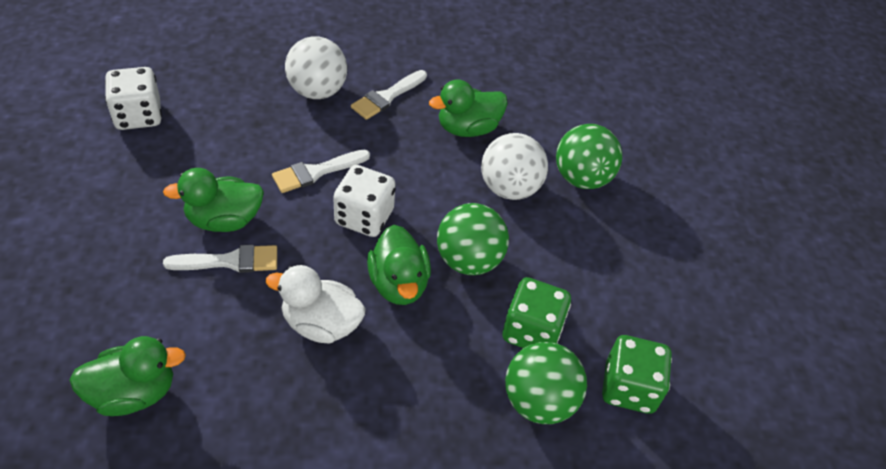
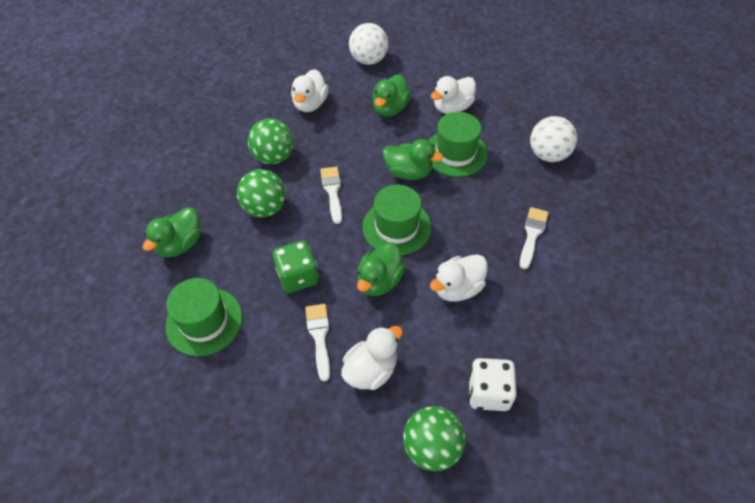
green dice: [503,277,571,348] [602,335,672,414] = 2 -> [273,240,319,293] = 1
green hat: none = 0 -> [165,278,242,356] [363,185,431,255] [428,112,488,177] = 3
white dice: [105,67,162,130] [333,165,395,237] = 2 -> [469,358,517,411] = 1
white duck: [266,265,366,344] = 1 -> [291,69,328,112] [341,326,403,390] [430,254,488,302] [431,76,476,114] = 4

